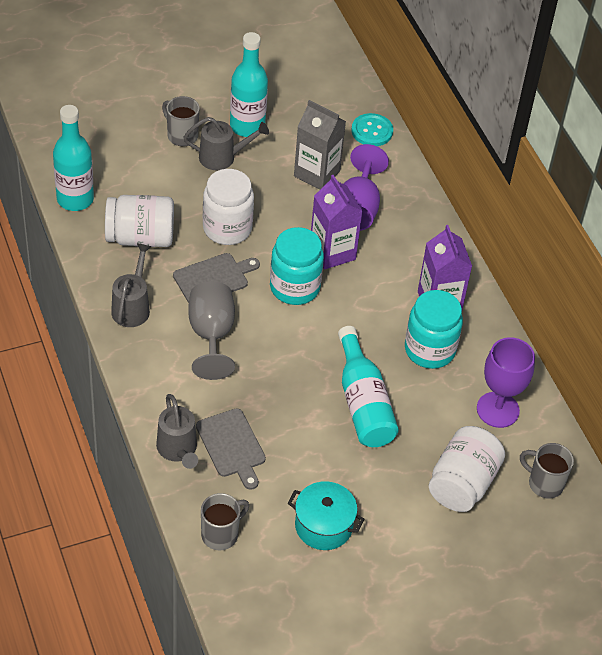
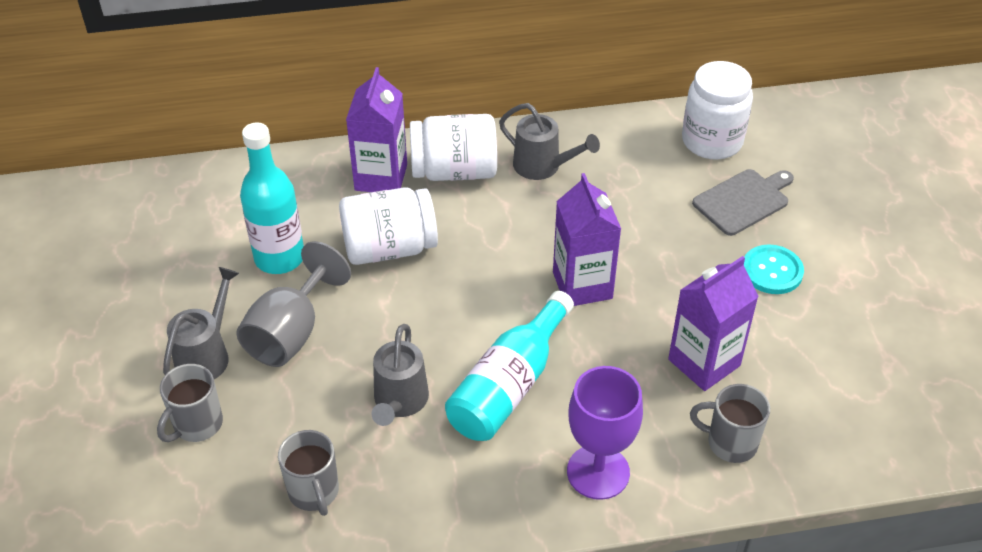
grey carton: [294,100,346,190] = 1 -> none = 0
grey cutting board: [173,253,260,303] [196,408,266,490] = 2 -> [692,169,794,236] = 1
purple carton: [311,175,362,270] [418,225,472,309] = 2 -> [346,67,407,192] [553,173,621,306] [668,256,759,391] = 3
purple goblet: [344,144,389,231] [477,337,535,428] = 2 -> [567,366,643,500] = 1
turquoise bottle: [53,105,94,211] [230,32,268,137] [338,326,399,447] = 3 -> [240,122,304,274] [445,291,574,441] = 2
turquoise jar: [270,227,324,305] [405,290,463,369] = 2 -> none = 0
turquoise pot: [288,481,364,550] = 1 -> none = 0

